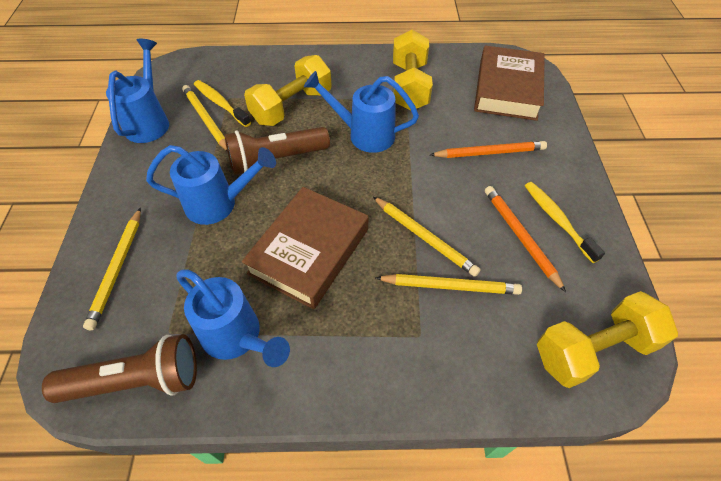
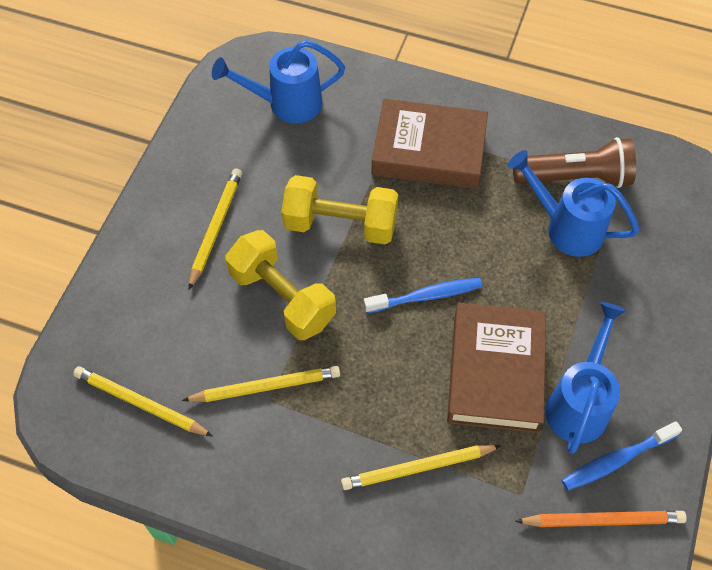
blue toothbrush: none = 0 -> [364,278,482,313] [562,421,682,491] = 2
blue watering can: [106,39,169,143] [146,145,276,225] [176,270,290,367] [304,71,419,153] = 4 -> [212,40,345,123] [508,150,639,257] [545,302,626,454] = 3
brown flashlight: [42,334,197,403] [224,127,330,175] = 2 -> [513,137,636,188] = 1
orange pencil: [430,141,547,158] [485,186,566,292] = 2 -> [515,511,687,527] = 1
yellow dumbbell: [244,55,332,126] [393,30,433,111] [537,291,678,388] = 3 -> [225,230,336,340] [281,175,398,245] = 2
yellow toothbrush: [194,80,251,127] [525,182,605,263] = 2 -> none = 0

